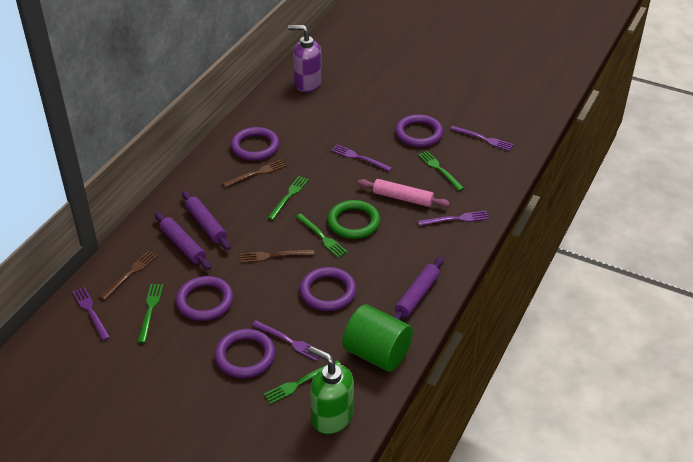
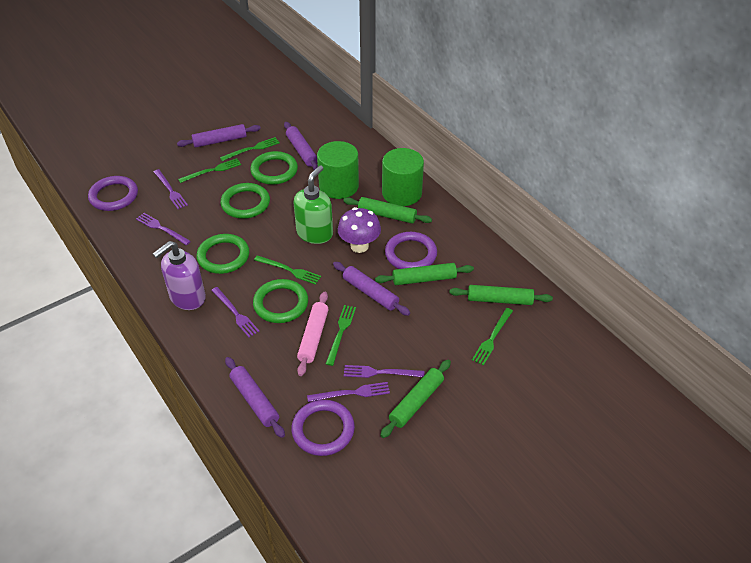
brown fork: [99,251,158,300] [222,160,286,188] [240,249,314,263] = 3 -> none = 0
green cylinder: [342,304,413,372] = 1 -> [317,141,359,199] [382,148,424,206] = 2
green ring: [327,200,380,239] = 1 -> [197,234,249,274] [220,183,270,219] [250,151,298,185] [253,279,308,323] = 4
green rolling pin: none = 0 -> [343,197,432,224] [375,263,474,285] [380,360,451,438] [449,285,553,305] = 4
purple mushroom: none = 0 -> [338,207,381,253] = 1
purple ring: [176,276,234,321] [215,329,275,378] [231,127,280,161] [300,267,357,311] [395,114,443,147] = 5 -> [88,176,138,211] [291,400,355,456] [385,232,437,269] = 3
purple rolling pin: [155,212,211,270] [182,191,231,250] [393,257,444,320] = 3 -> [177,124,261,148] [225,357,285,438] [284,122,318,170] [333,262,410,316] = 4

